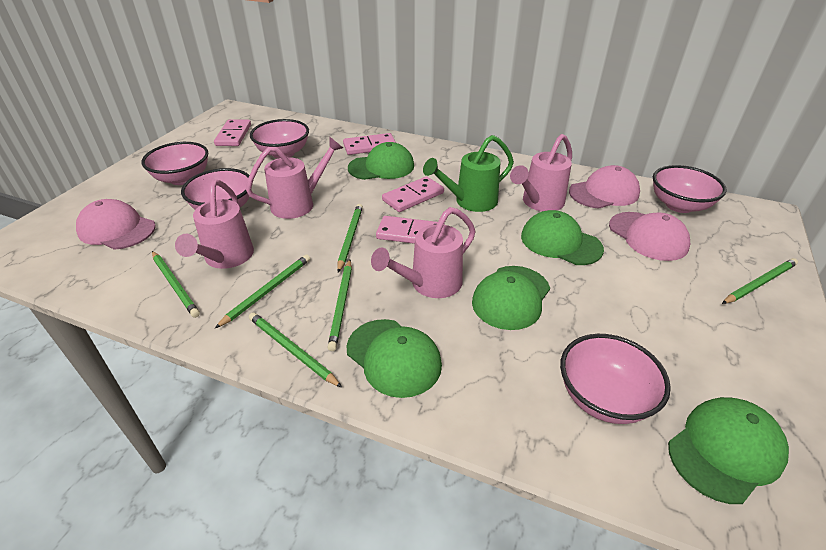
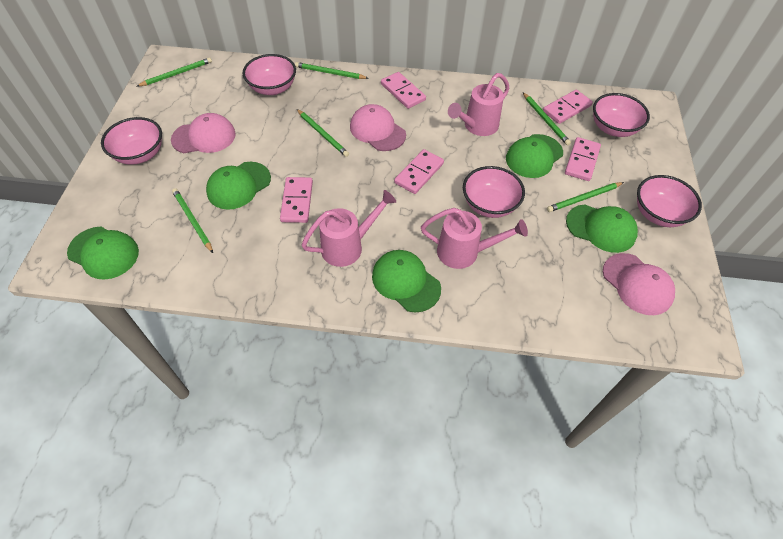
green watering can: [423,135,514,212] = 1 -> none = 0
pink domino: [214,120,251,146] [343,133,396,155] [376,216,445,244] [382,176,444,212] = 4 -> [280,177,313,223] [381,72,426,109] [394,149,444,194] [543,90,593,124] [565,137,601,181] = 5
pink watering can: [175,180,254,269] [246,137,343,219] [371,207,476,298] [510,134,572,211] = 4 -> [301,190,396,267] [421,208,528,269] [448,73,509,136] = 3

